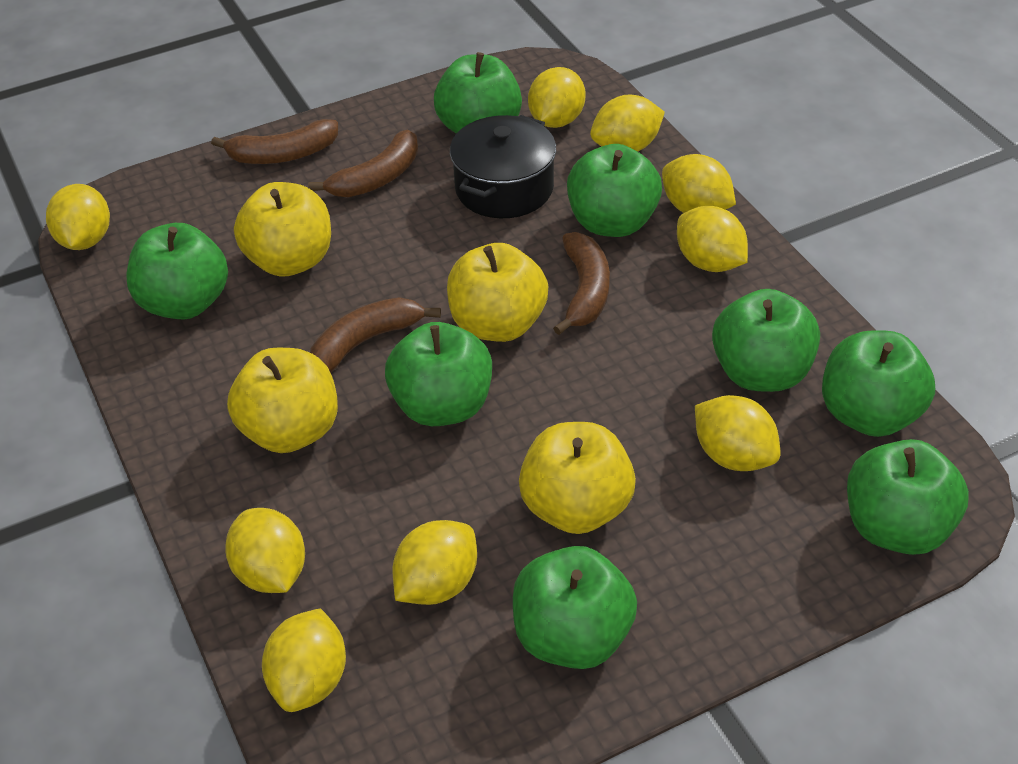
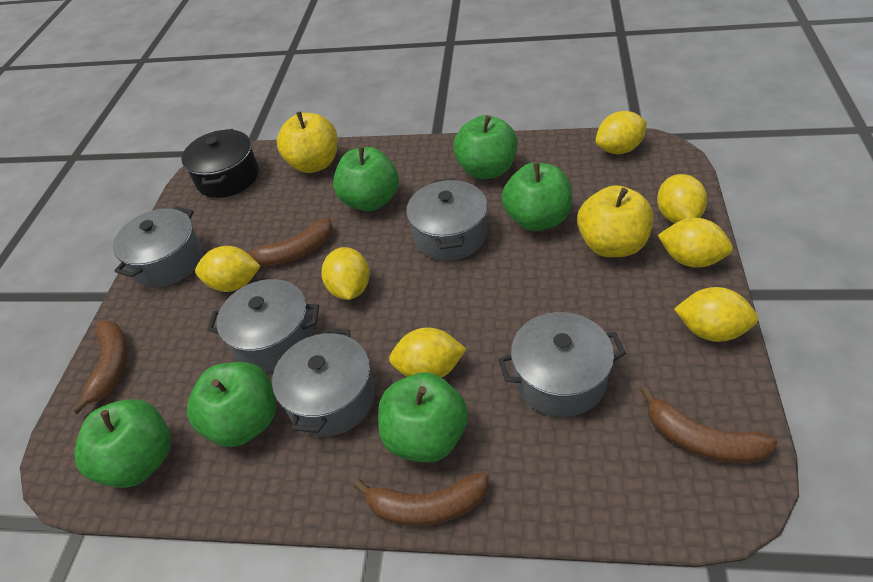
green apple: [126,223,228,319] [385,322,492,426] [434,52,522,133] [513,546,637,669] [567,144,662,237] [712,289,820,392] [822,330,935,437] [847,439,969,555] = 8 -> [74,399,171,488] [187,362,276,447] [333,147,399,211] [378,373,468,463] [453,115,518,179] [502,162,573,231] = 6
grey pot: none = 0 -> [113,206,203,288] [207,279,319,372] [272,328,375,437] [406,178,488,261] [498,312,626,417] = 5
yellow apple: [227,348,338,453] [234,182,331,276] [447,243,548,342] [519,422,636,534] = 4 -> [277,111,338,173] [577,185,653,257] = 2
yellow lemon: [46,184,110,250] [225,508,305,593] [262,608,346,712] [392,520,477,605] [528,67,585,128] [590,95,665,152] [662,154,736,213] [677,206,748,272] [695,395,781,471] = 9 -> [195,246,260,292] [321,247,370,300] [389,327,466,378] [596,111,647,154] [657,174,707,223] [658,218,733,268] [674,287,758,342] = 7

